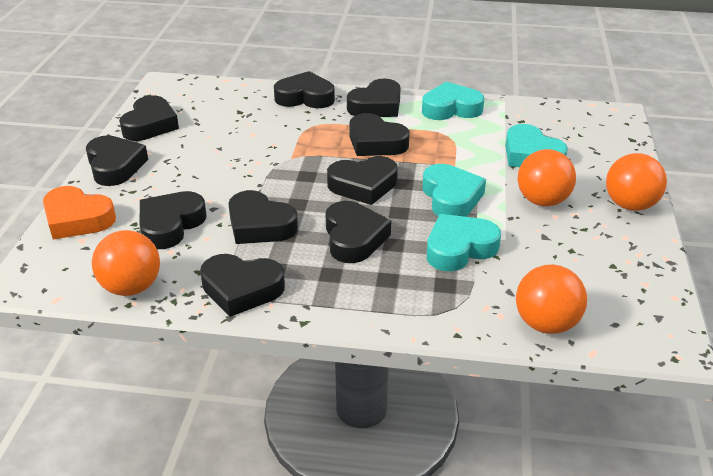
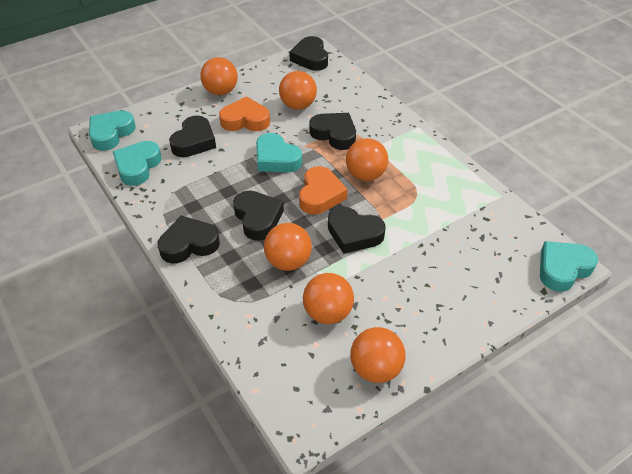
black heart: [86,135,148,186] [119,95,179,141] [140,191,207,249] [200,254,285,317] [228,190,298,244] [274,71,335,108] [326,201,391,263] [327,156,398,205] [347,79,401,117] [349,113,410,156] = 10 -> [158,215,220,264] [169,115,216,157] [233,191,284,240] [289,36,328,71] [309,113,356,150] [328,206,386,254] = 6
orange ball: [92,230,160,296] [516,264,587,334] [518,149,576,207] [606,153,667,211] = 4 -> [200,57,238,95] [264,223,312,271] [279,71,317,110] [303,273,354,324] [346,138,388,181] [350,327,406,383] = 6
orange heart: [43,186,116,239] = 1 -> [219,96,270,131] [299,166,347,214] = 2

